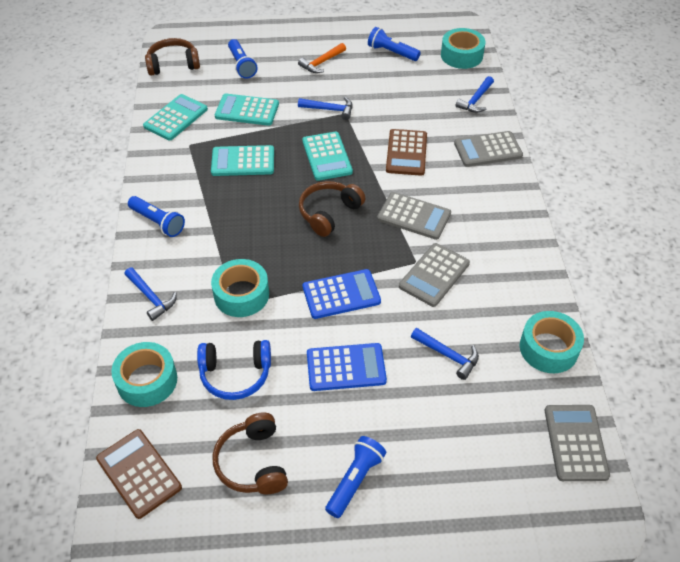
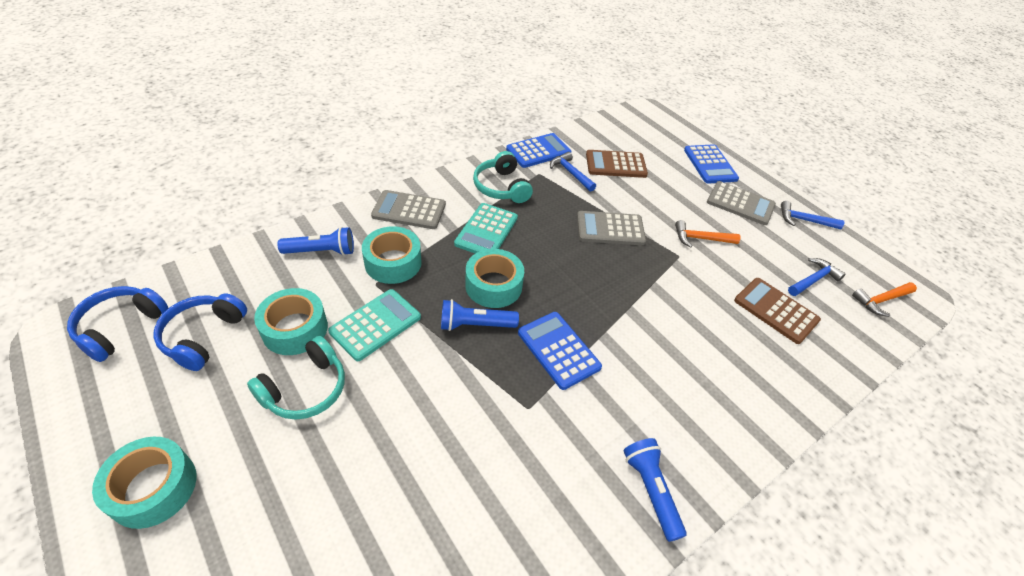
blue calculator: [303,269,381,319] [307,343,387,391] = 2 -> [506,133,572,168] [518,312,602,390] [684,144,739,184] = 3
blue flashlight: [128,196,185,237] [228,39,258,79] [325,436,386,518] [368,27,421,61] = 4 -> [277,227,354,256] [441,299,519,331] [623,438,687,542] = 3
blue hammer: [124,268,177,321] [298,97,352,120] [411,328,479,380] [456,76,494,113] = 4 -> [550,152,596,192] [781,201,845,229] [788,258,845,296] = 3
blue headphones: [197,340,271,400] = 1 -> [67,286,168,362] [153,293,247,371] = 2
brown headphones: [145,38,200,76] [213,412,288,494] [299,181,365,237] = 3 -> none = 0
grey calculator: [377,192,451,240] [399,243,470,307] [454,131,523,167] [545,405,610,481] = 4 -> [371,190,446,229] [577,211,646,245] [707,181,776,225] = 3
orange hammer: [298,43,346,73] = 1 -> [675,220,741,247] [852,282,917,317] = 2
turquoise calculator: [143,94,208,141] [211,145,274,176] [215,94,279,126] [302,132,353,181] = 4 -> [328,289,421,361] [454,203,518,254] = 2
turquoise headphones: none = 0 -> [247,336,345,420] [473,151,533,203] = 2

